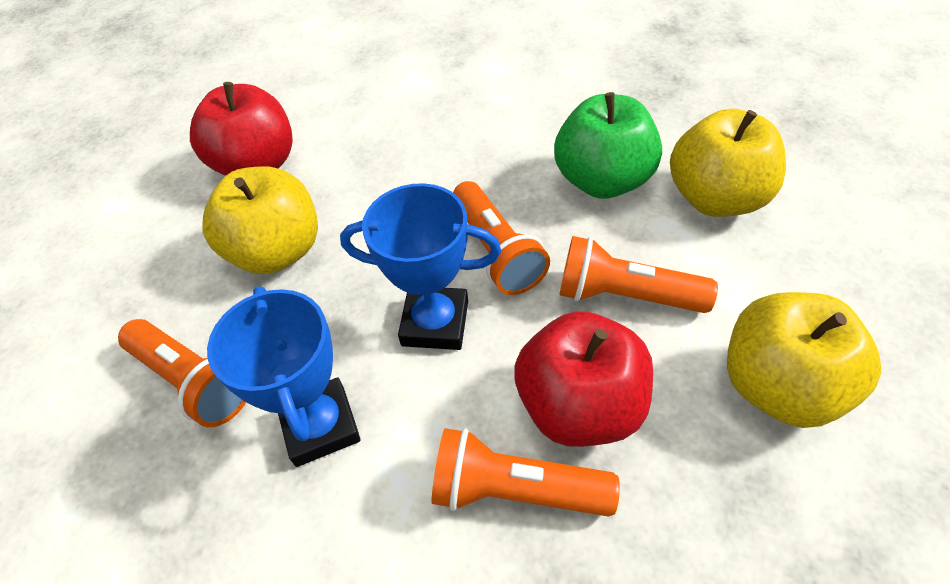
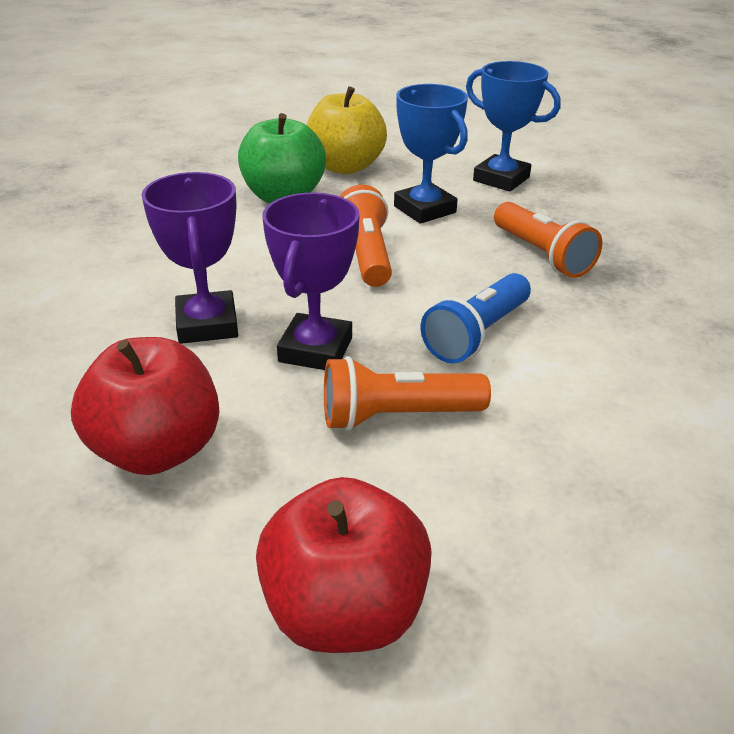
blue flashlight: none = 0 -> [421,273,531,364] = 1
orange flashlight: [118,319,246,427] [432,428,620,517] [453,181,550,295] [560,236,718,313] = 4 -> [324,356,491,431] [340,185,392,287] [494,202,602,278] = 3
purple trophy: none = 0 -> [141,172,238,344] [262,193,360,370] = 2
yellow apple: [202,167,318,274] [670,109,786,217] [727,292,881,428] = 3 -> [307,86,387,174] = 1

